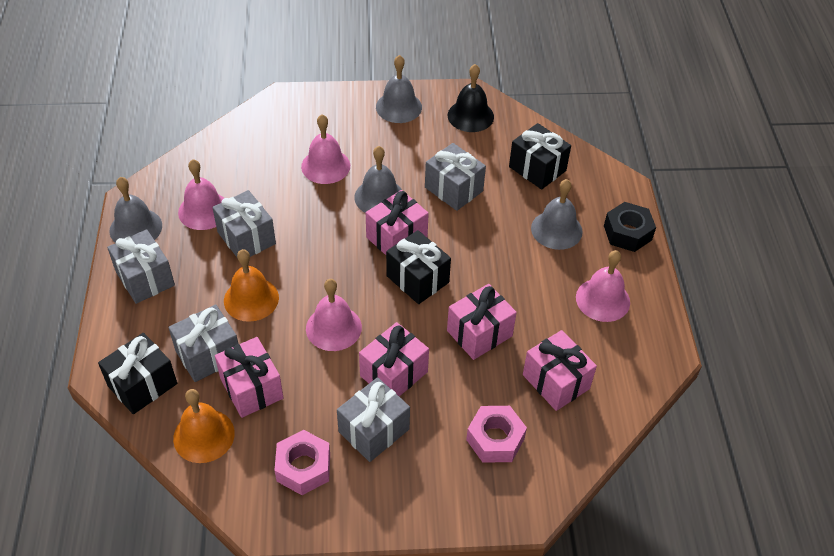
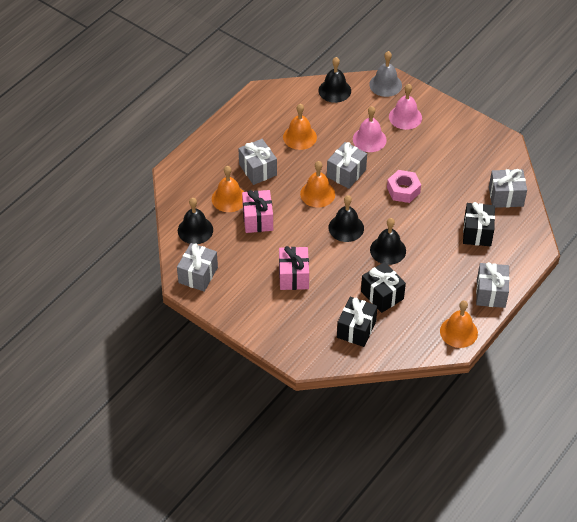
black bell: [448,64,494,132] = 1 -> [178,198,213,244] [319,57,351,103] [329,195,364,242] [370,218,406,265] = 4
black nut: [604,202,656,252] = 1 -> none = 0
grey bell: [110,177,162,243] [354,146,402,213] [376,55,422,123] [531,179,583,250] = 4 -> [369,51,402,97] = 1
orange bell: [173,389,235,463] [224,249,279,322] = 2 -> [212,166,244,212] [283,104,317,150] [300,161,335,208] [440,301,478,348] = 4
pink bell: [178,159,224,230] [301,114,350,184] [306,279,362,351] [576,250,630,322] = 4 -> [353,106,387,152] [389,84,422,130] = 2
pink gift: [215,337,283,418] [359,322,429,396] [366,190,429,255] [447,284,517,360] [523,330,597,411] = 5 -> [242,190,273,233] [279,246,309,290] = 2
pink nut: [274,430,330,495] [466,406,527,463] = 2 -> [387,170,421,203] = 1

